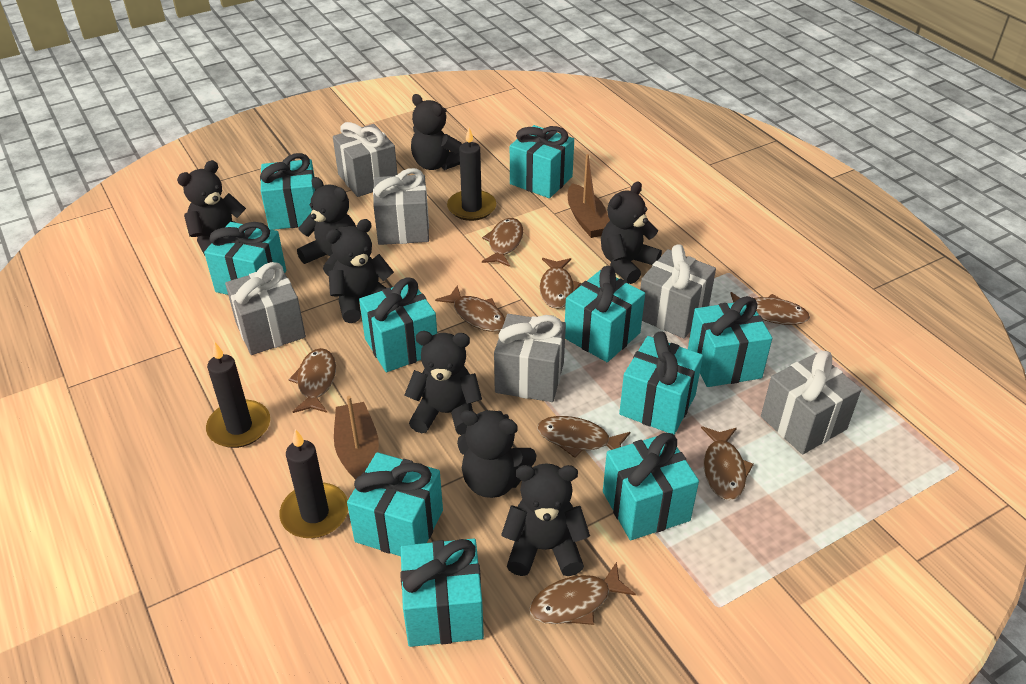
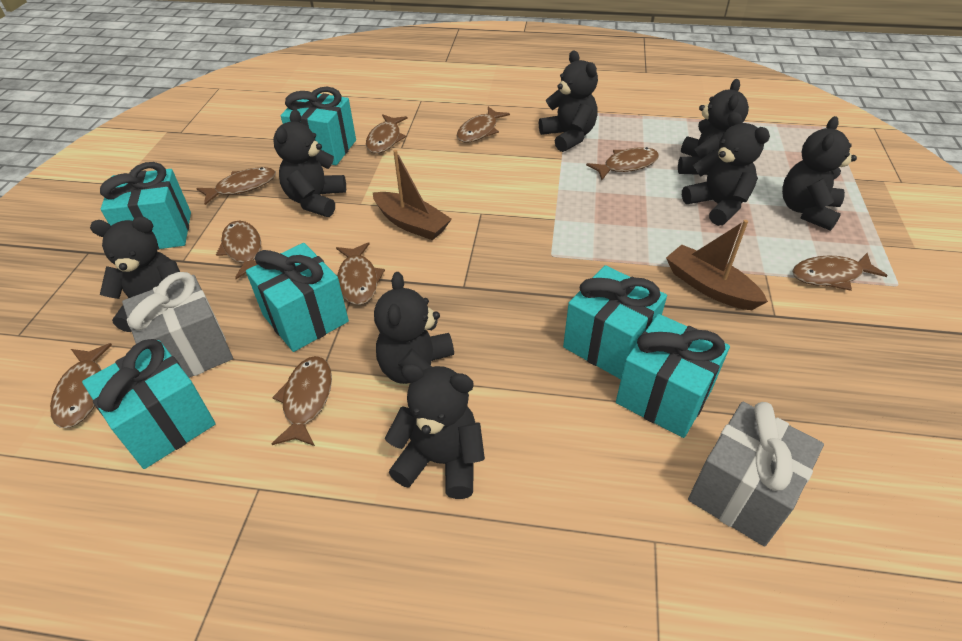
black candle: [206,341,270,448] [280,429,348,538] [447,128,496,221] = 3 -> none = 0
brown fish: [288,348,336,413] [435,286,505,332] [482,218,523,267] [530,562,636,625] [537,416,630,458] [540,258,581,309] [701,426,754,500] [730,292,810,325] = 8 -> [50,343,112,428] [196,167,276,205] [216,221,261,279] [271,356,332,446] [336,242,385,305] [366,114,407,153] [457,107,510,143] [586,147,659,180] [792,253,888,291] = 9
grey gift: [225,262,306,355] [333,122,398,197] [373,168,429,245] [494,314,566,402] [640,244,716,338] [761,351,862,454] = 6 -> [122,272,233,378] [688,402,824,546] = 2
turquoise gift: [204,222,286,295] [260,153,316,230] [347,452,443,556] [359,277,437,372] [400,539,484,647] [510,125,574,198] [565,266,645,362] [603,433,699,540] [619,331,703,434] [688,296,772,387] = 10 -> [82,339,216,469] [100,162,191,250] [246,243,349,352] [281,87,356,165] [563,265,667,379] [616,314,730,438] = 6

